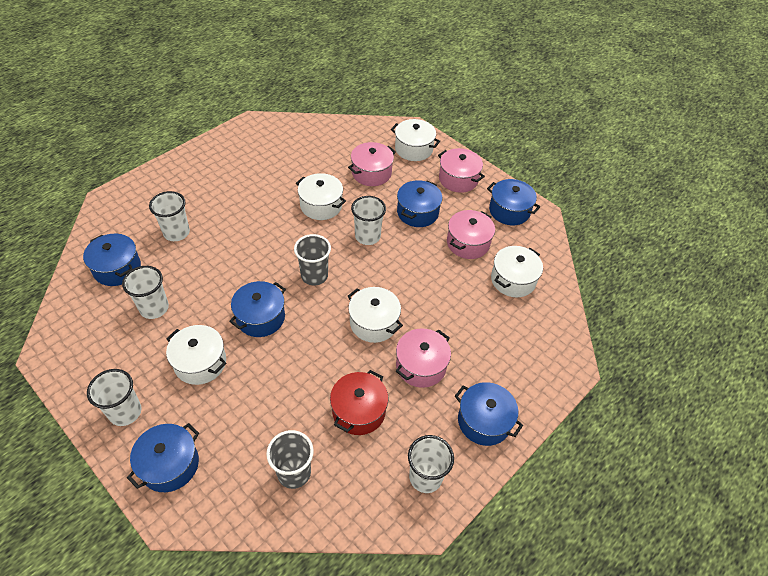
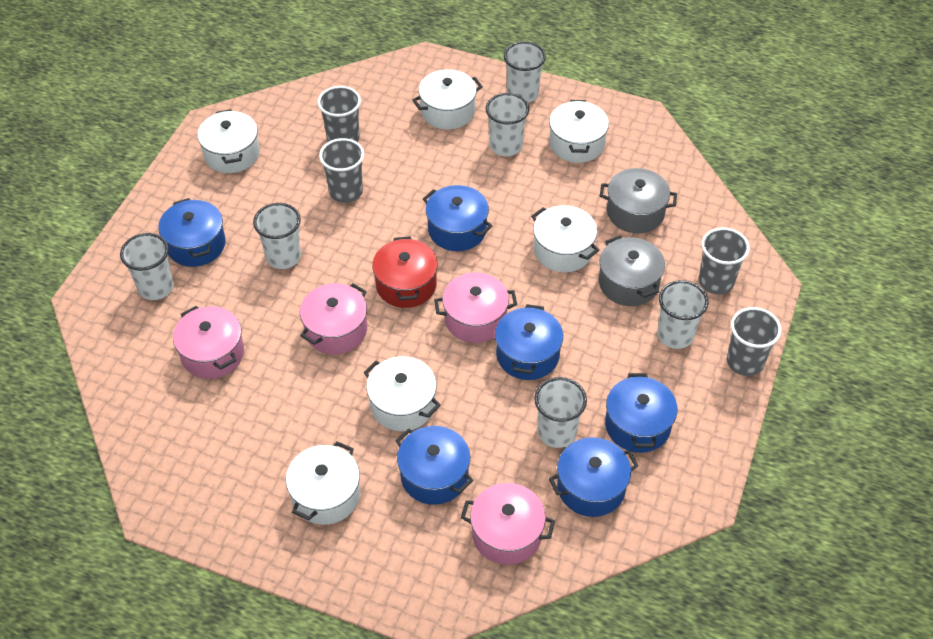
grey cup: [266,430,314,489] [294,234,331,286] = 2 -> [317,86,361,142] [319,138,364,203] [699,227,750,294] [727,307,782,376] = 4
grey pot: none = 0 -> [599,236,665,306] [600,168,677,233] = 2
white cup: [87,369,141,426] [122,266,169,319] [149,191,190,241] [351,196,386,245] [408,435,454,493] = 5 -> [120,233,174,300] [253,203,301,269] [486,93,529,156] [504,41,546,103] [534,377,587,448] [657,280,709,349] = 6
white pot: [166,325,226,385] [296,173,346,220] [348,287,403,343] [391,119,440,161] [491,246,543,297] = 5 -> [197,109,260,173] [286,441,360,525] [363,356,441,431] [412,69,483,130] [531,205,599,273] [549,100,609,163] = 6

